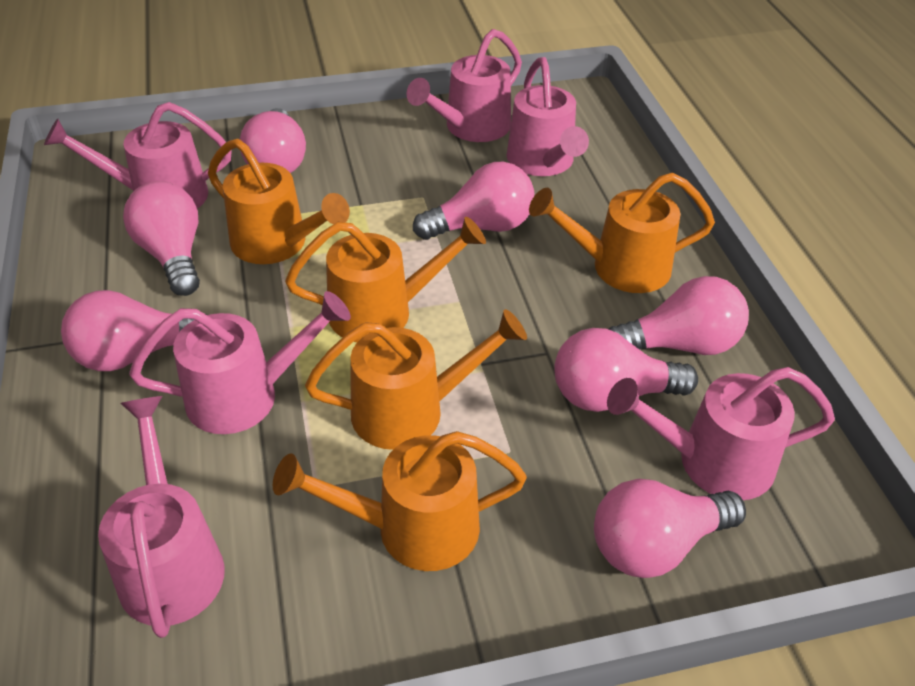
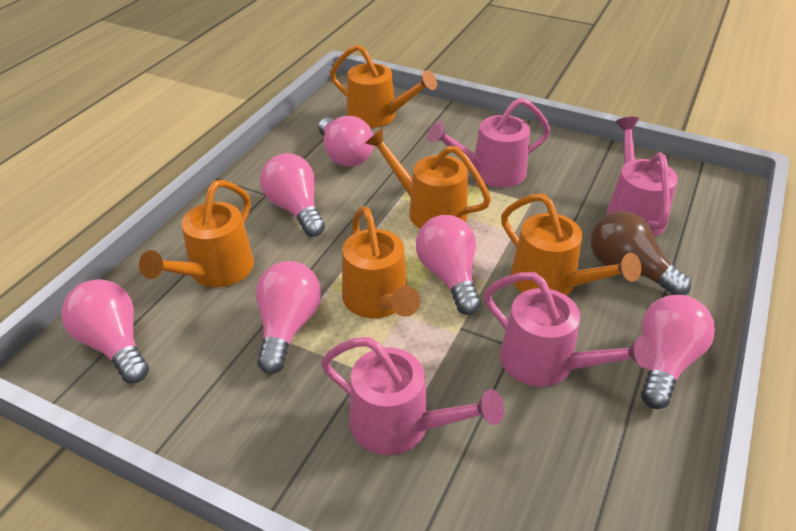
brown light bulb: none = 0 -> [591,211,691,295] = 1
pink light bulb: [61,290,207,371] [123,181,200,296] [240,108,306,173] [413,162,534,240] [554,328,698,412] [594,479,746,578] [609,276,749,355] = 7 -> [61,279,149,383] [256,261,321,374] [260,153,325,237] [318,116,374,167] [416,215,481,315] [641,295,715,409] = 6
pink watering can: [44,102,232,209] [98,396,225,638] [129,291,351,434] [406,29,522,142] [506,57,589,176] [607,367,835,500] = 6 -> [321,337,504,455] [427,98,551,188] [484,272,654,387] [606,117,678,237] = 4

